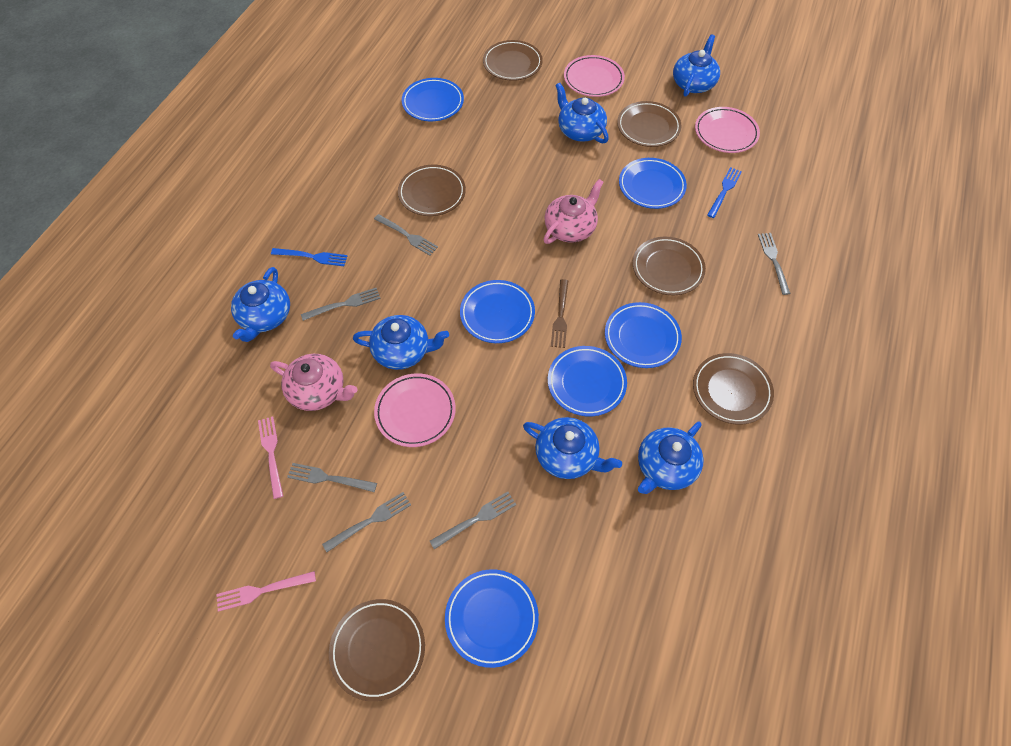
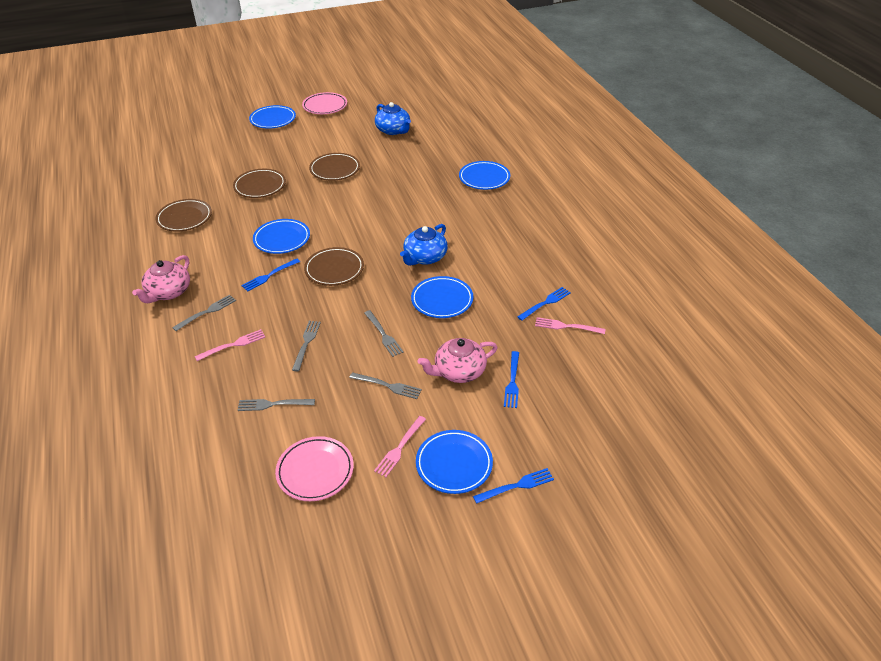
blue fork: [271,248,347,266] [707,167,742,218] = 2 -> [241,258,300,291] [473,468,554,504] [504,351,519,408] [518,287,571,321] = 4
blue plate: [402,78,464,121] [445,569,539,668] [460,280,535,343] [548,346,627,416] [605,302,682,368] [619,158,687,209] = 6 -> [249,105,296,128] [253,219,310,254] [411,276,473,318] [416,430,493,494] [459,161,510,190] = 5
blue teapot: [231,267,290,342] [353,315,449,370] [523,417,622,479] [555,82,609,144] [638,422,704,494] [673,34,720,97] = 6 -> [375,102,411,135] [400,224,448,266] = 2
brown fork: [551,279,568,348] = 1 -> none = 0
brown plate: [329,599,425,701] [398,165,466,216] [483,40,543,81] [617,101,681,147] [633,237,706,295] [693,353,774,425] = 6 -> [155,199,212,232] [233,169,286,198] [304,247,364,286] [309,153,360,181] = 4
grey fork: [287,463,377,492] [301,288,381,321] [322,492,411,552] [374,214,438,256] [430,492,516,550] [758,233,791,295] = 6 -> [172,295,236,331] [238,399,315,411] [292,321,321,371] [349,372,422,399] [364,310,404,357] = 5
pink fork: [216,571,316,612] [258,416,283,499] = 2 -> [195,329,266,361] [374,416,426,477] [535,317,605,334] = 3
pink plate: [374,373,456,447] [564,55,625,97] [695,107,760,153] = 3 -> [275,436,354,501] [302,92,347,114] = 2

